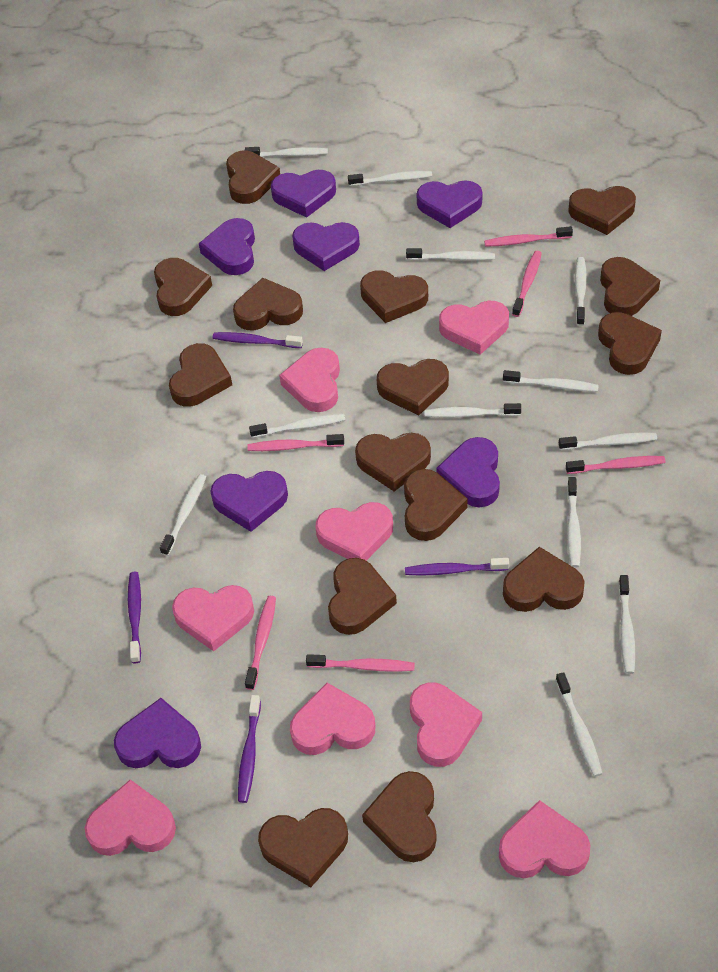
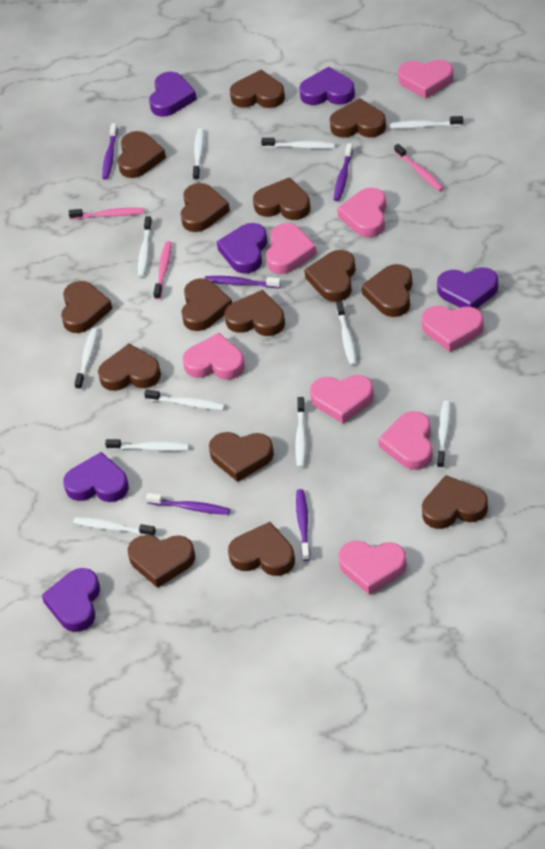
pink toothbrush: [245,596,276,690] [247,434,344,451] [306,654,415,672] [484,226,573,247] [512,251,542,317] [566,456,665,474] = 6 -> [69,208,144,220] [153,241,172,300] [394,144,444,191] = 3
purple heart: [114,698,201,768] [199,218,255,275] [210,471,288,532] [271,170,336,218] [292,222,360,271] [417,180,483,228] [436,437,500,508] = 7 -> [42,568,100,632] [63,452,129,502] [149,72,197,117] [216,223,267,274] [299,67,355,105] [437,267,498,309] = 6
purple toothbrush: [128,572,141,663] [213,332,303,348] [238,695,261,803] [405,558,509,576] = 4 -> [102,123,118,180] [146,493,230,515] [204,276,281,288] [296,489,310,561] [334,143,353,201] = 5
white toothbrush: [160,474,206,556] [245,147,328,157] [249,414,345,438] [348,171,432,186] [406,248,495,261] [425,403,521,418] [503,370,599,392] [556,672,603,777] [559,433,657,450] [567,477,581,568] [575,257,587,326] [618,575,635,674] = 12 -> [73,517,156,536] [74,327,98,390] [105,439,189,451] [138,216,152,277] [144,389,225,410] [193,128,204,181] [261,138,335,149] [295,397,306,468] [336,301,357,366] [389,116,463,129] [437,400,451,469] = 11

